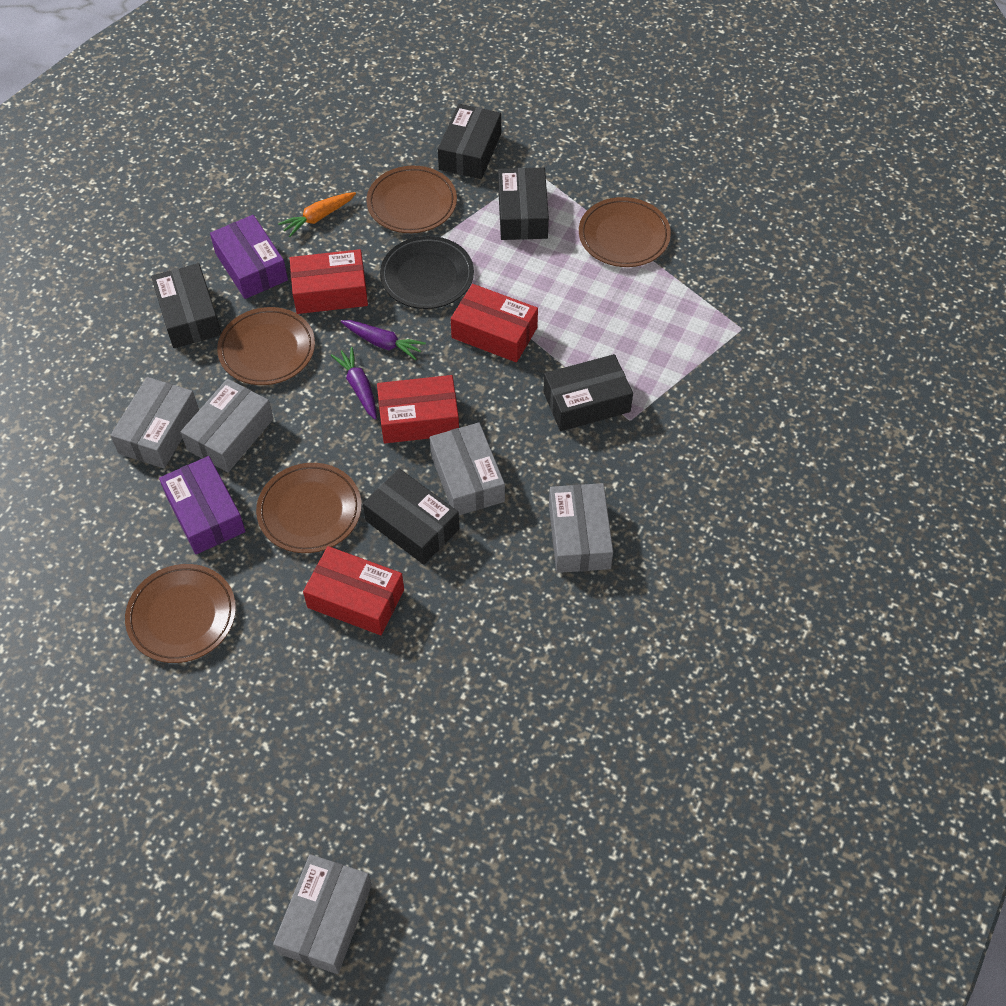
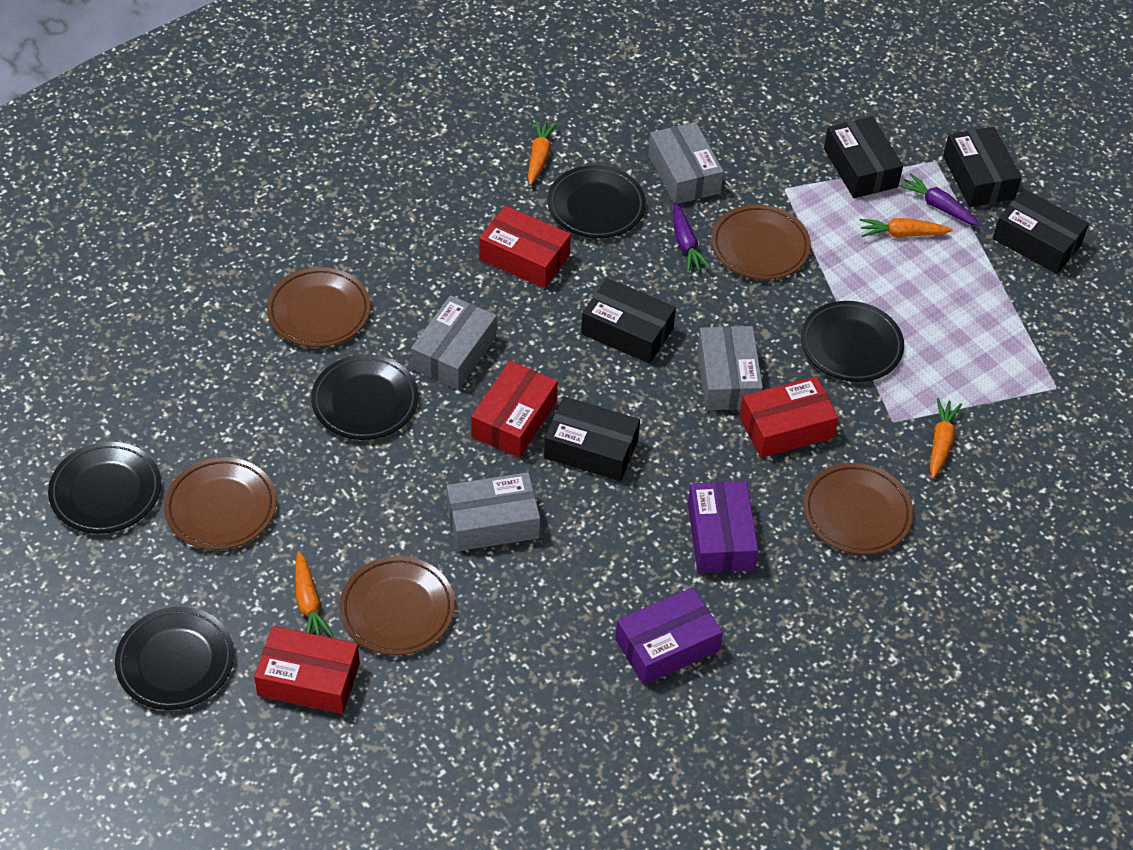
black plate: [380,236,474,309] = 1 -> [48,442,161,534] [115,607,234,710] [311,354,418,440] [548,165,646,238] [801,301,904,382] = 5
grey box: [110,377,199,468] [181,379,274,472] [273,854,372,974] [430,423,505,515] [549,483,613,573] = 5 -> [411,295,497,389] [446,472,540,551] [648,122,724,204] [697,326,763,410] = 4
orange carrot: [278,192,356,237] = 1 -> [295,551,334,637] [528,119,558,185] [860,218,953,237] [930,398,962,478] = 4

